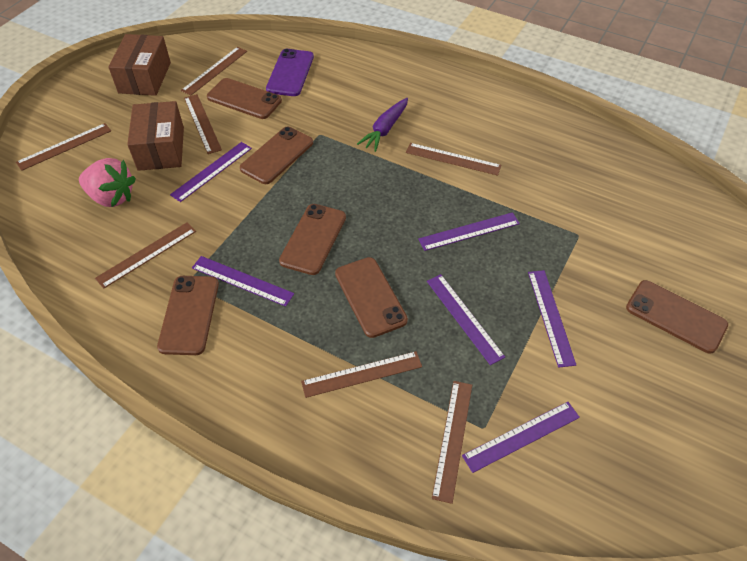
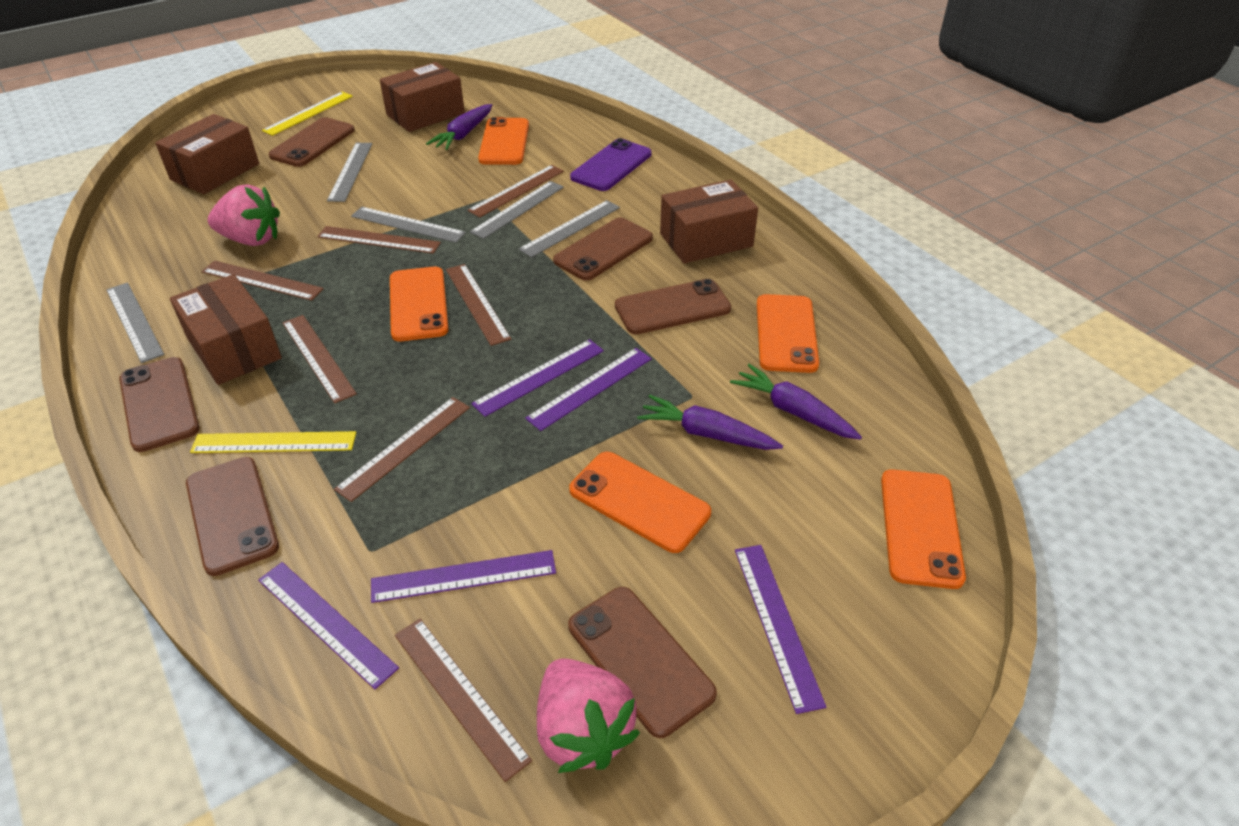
brown box: [108,34,171,96] [127,101,184,171] = 2 -> [155,114,259,194] [170,274,282,385] [380,62,465,132] [660,179,758,264] = 4
grey ruler: none = 0 -> [106,283,164,363] [327,143,372,202] [351,207,466,243] [470,181,564,239] [519,200,620,258] = 5
orange phone: none = 0 -> [390,267,449,341] [478,117,529,165] [569,452,711,553] [757,294,819,373] [881,469,966,589] = 5
pink strawberry: [79,158,136,207] = 1 -> [208,184,280,246] [537,658,640,773] = 2
purple carrot: [357,98,408,152] = 1 -> [426,104,492,150] [637,395,783,450] [730,364,862,440] = 3
purple ruler: [170,142,252,202] [192,256,294,307] [418,212,520,251] [427,274,505,365] [462,402,580,473] [528,270,576,368] = 6 -> [258,562,399,689] [371,550,556,603] [471,339,604,417] [525,348,652,431] [735,545,826,714] = 5
yellow ruler: none = 0 -> [190,431,356,453] [262,92,353,136] = 2

